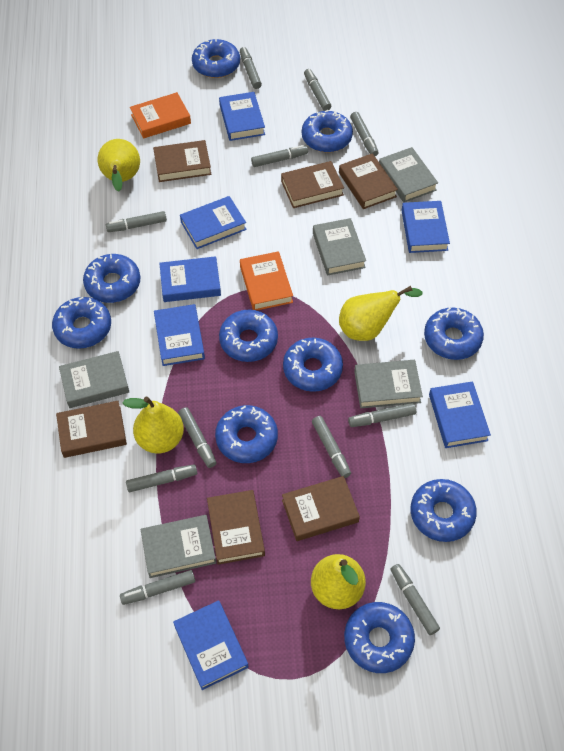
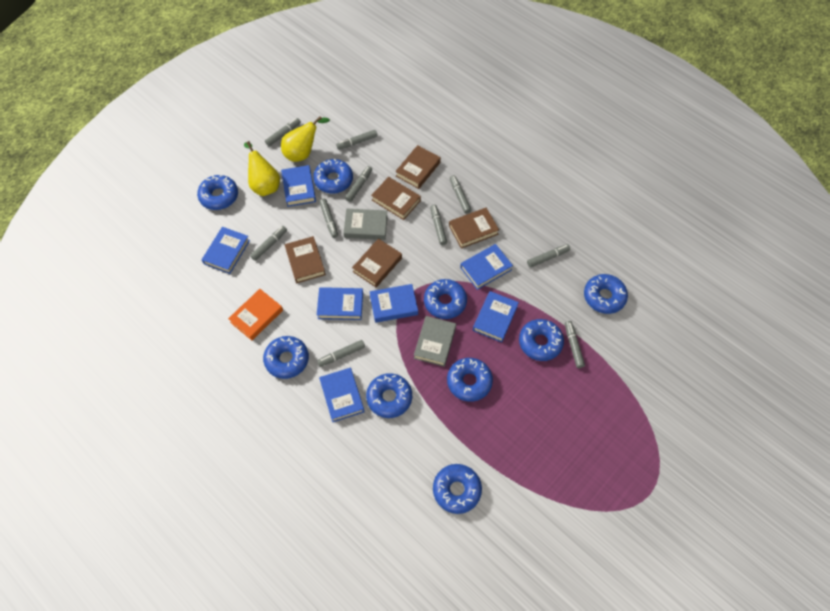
blue donut: [52,297,111,349] [83,254,140,303] [192,39,240,78] [215,405,278,463] [219,309,278,362] [283,337,343,392] [302,110,353,153] [344,602,415,673] [410,479,477,542] [424,308,484,360] = 10 -> [197,175,238,210] [263,336,309,379] [313,159,353,193] [366,373,412,418] [424,279,467,319] [433,464,482,514] [447,358,493,402] [519,319,564,361] [584,274,628,314] = 9
brown book: [56,401,127,458] [153,140,211,182] [207,490,265,565] [281,161,344,208] [282,476,360,541] [339,153,398,209] = 6 -> [285,236,326,283] [352,238,402,287] [371,177,421,220] [395,145,441,189] [449,208,499,249] = 5
grey book: [59,351,129,408] [141,515,216,578] [313,218,366,276] [354,360,423,408] [379,147,438,202] = 5 -> [343,209,388,240] [414,316,456,367] = 2
grey marker: [106,211,167,232] [120,570,195,605] [126,464,197,492] [178,407,217,468] [240,47,262,89] [251,145,308,167] [304,69,331,111] [312,416,351,478] [348,403,416,427] [350,112,379,156] [390,564,440,635] = 11 -> [250,226,287,261] [265,118,301,146] [317,340,365,367] [319,199,338,238] [336,130,378,150] [345,166,372,202] [430,205,447,245] [450,175,471,214] [527,244,570,268] [565,321,585,368] = 10
orange book: [130,92,191,139] [240,251,293,310] = 2 -> [228,289,283,341] = 1
yellow pear: [98,139,140,191] [123,397,184,454] [311,554,366,609] [339,286,423,341] = 4 -> [244,141,280,196] [281,116,330,162] = 2

